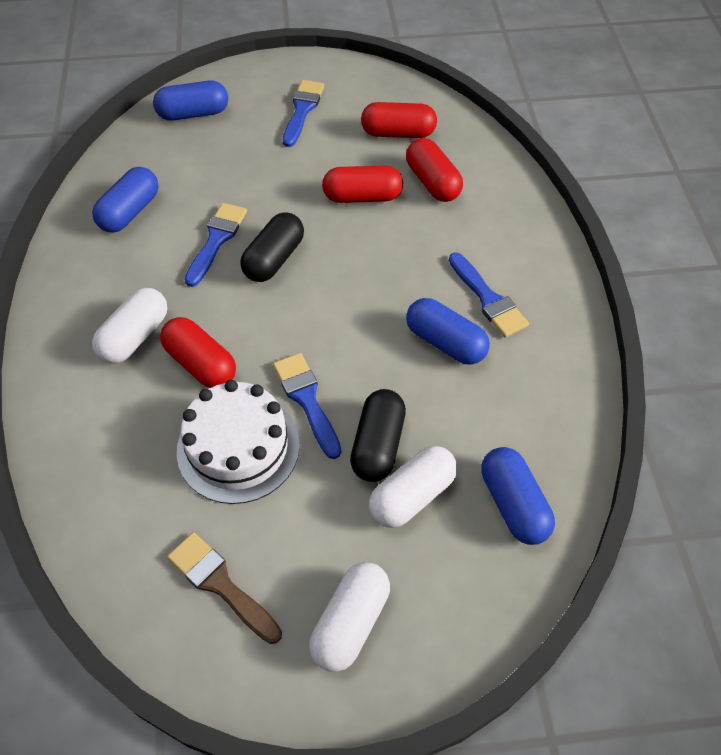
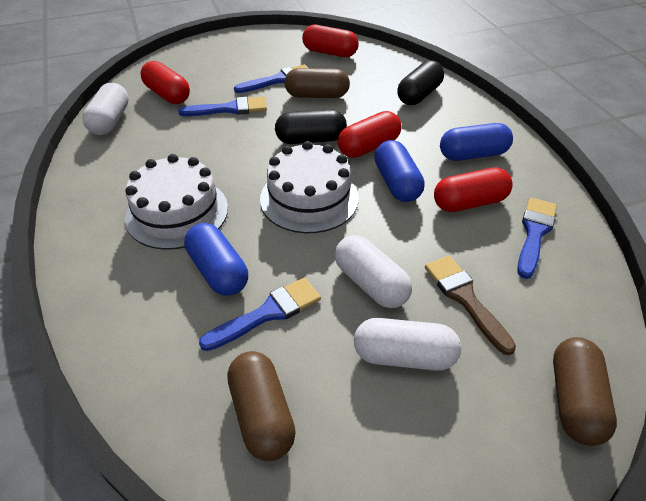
blue capsule: [92,167,159,232] [153,81,228,121] [406,298,490,365] [481,447,555,545] = 4 -> [184,223,248,296] [374,140,425,202] [440,123,513,161] = 3
brown capsule: none = 0 -> [227,351,296,461] [285,68,350,98] [553,337,617,446] = 3
white cake: [177,380,300,504] = 1 -> [125,154,228,250] [260,141,359,233] = 2

